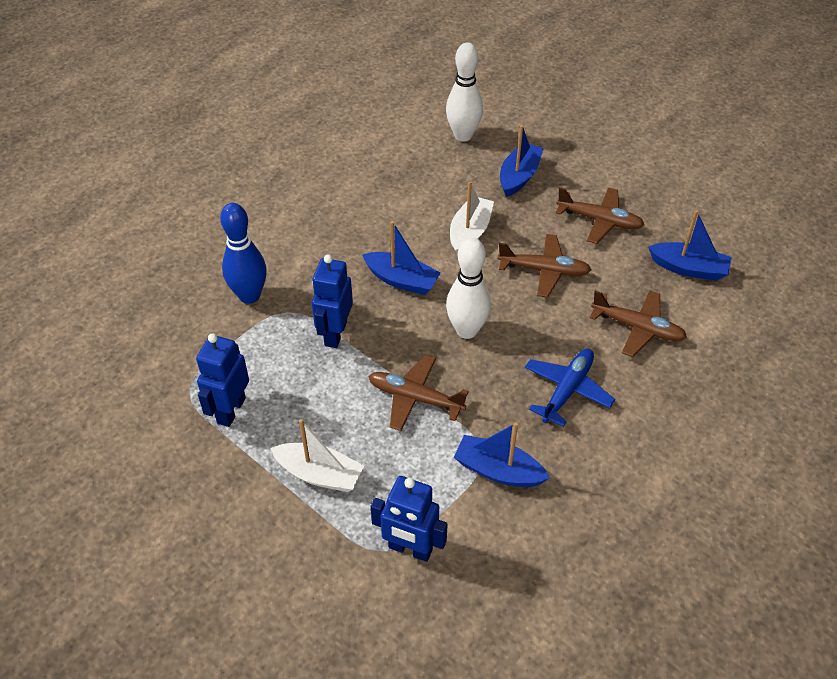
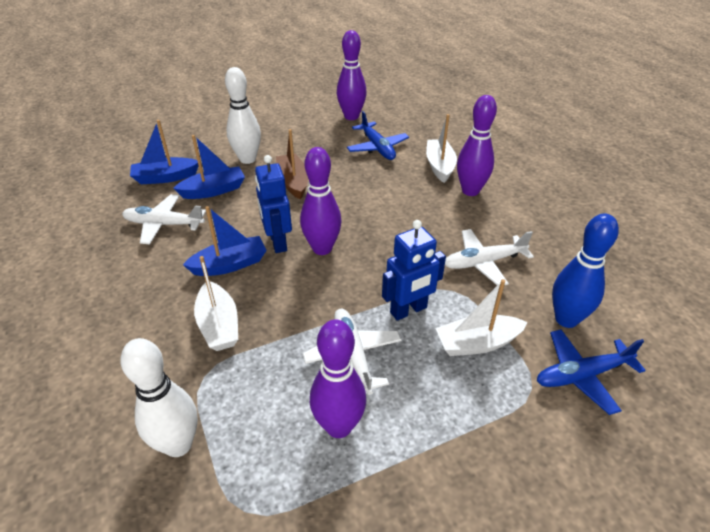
blue boat: [362,221,441,295] [454,423,550,487] [500,125,544,197] [648,210,732,281] = 4 -> [130,120,198,184] [173,135,245,199] [183,206,266,276] = 3
blue plane: [525,349,615,427] = 1 -> [347,111,409,160] [537,330,646,415] = 2
blue robot: [196,333,249,427] [312,255,353,348] [371,476,448,562] = 3 -> [255,155,292,253] [382,220,446,321] = 2
brown boat: none = 0 -> [276,129,308,200] = 1
brown plane: [368,355,469,431] [498,234,591,298] [556,187,644,244] [590,290,687,357] = 4 -> none = 0
purple bowling pin: none = 0 -> [300,147,342,255] [310,320,366,438] [337,30,367,120] [457,95,497,196] = 4
white boat: [270,419,364,492] [450,182,494,256] = 2 -> [194,256,238,351] [426,114,457,183] [435,279,528,356] = 3
white plane: none = 0 -> [122,194,206,244] [303,309,402,395] [445,229,534,285] = 3

